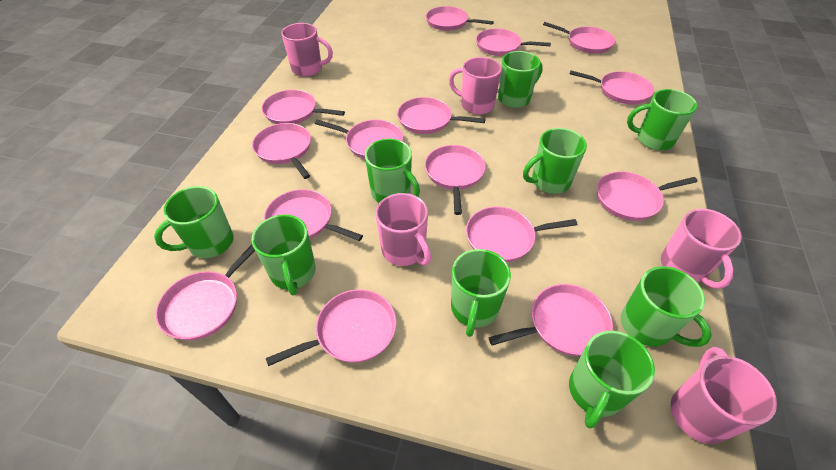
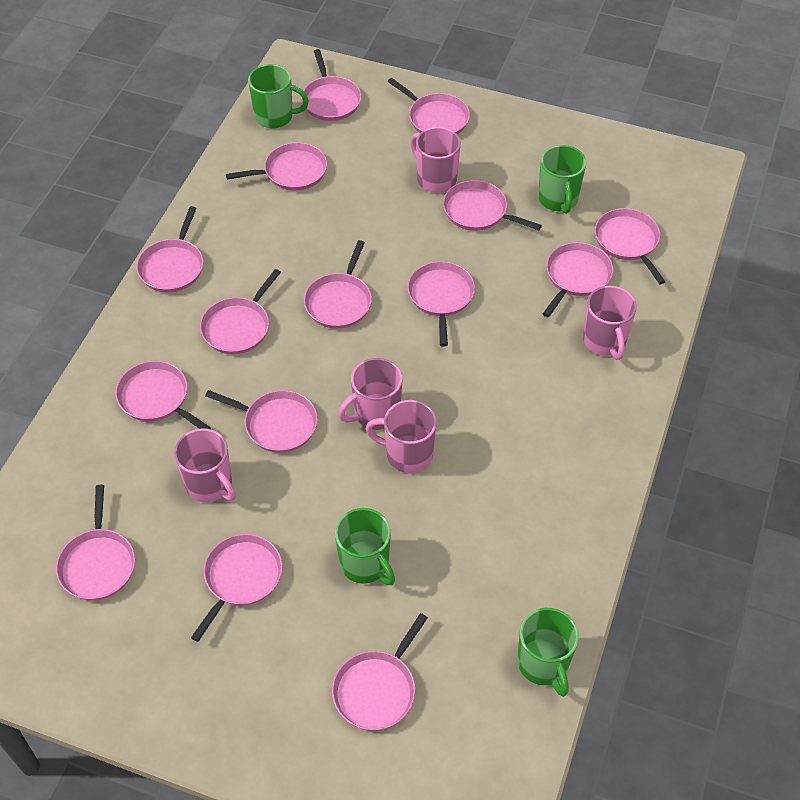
green mug: [154,186,234,258] [252,214,316,295] [365,139,420,203] [451,249,511,337] [498,51,543,108] [523,128,587,194] [569,331,655,429] [621,266,712,347] [627,89,698,151] = 9 -> [248,64,309,129] [335,508,395,585] [517,608,579,697] [538,145,586,214] = 4

